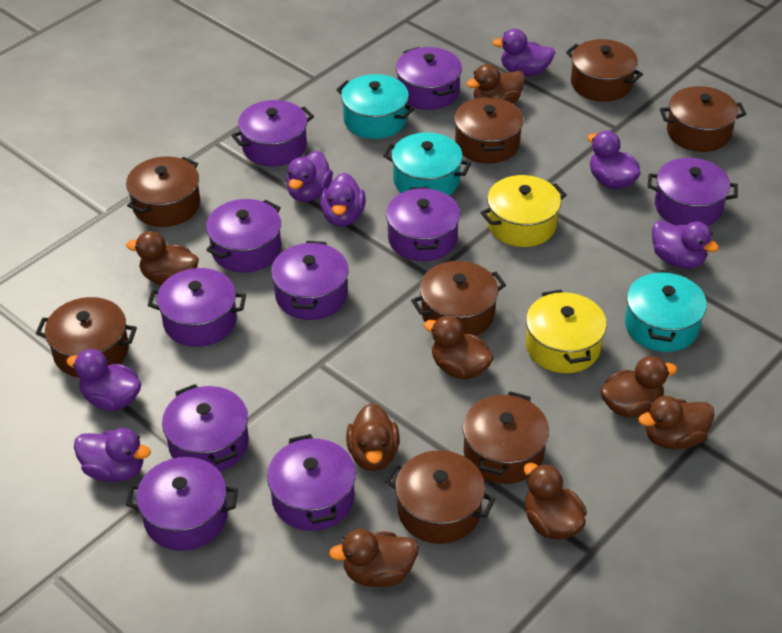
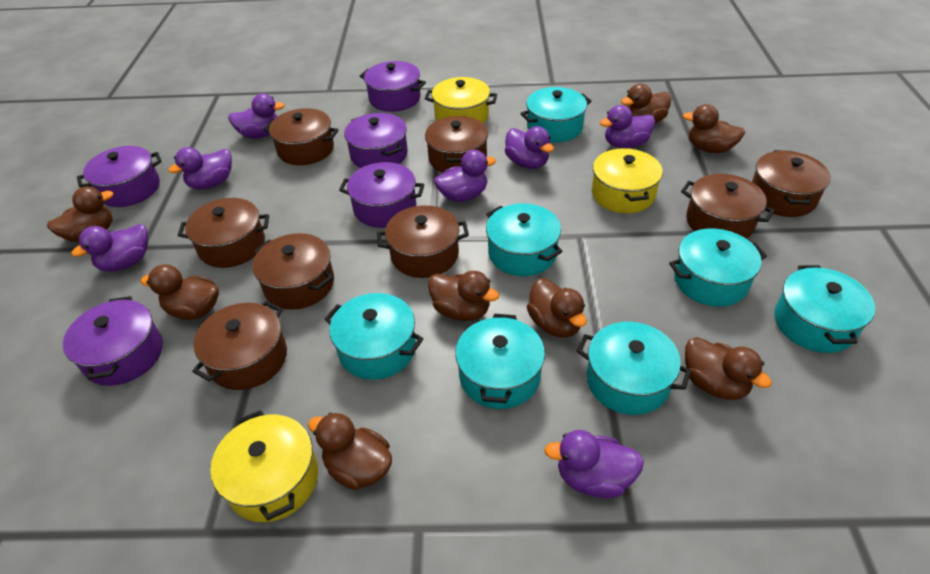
purple pot: [126,457,238,551] [148,268,246,347] [162,384,249,472] [206,199,281,273] [231,100,314,167] [267,434,356,531] [271,241,349,320] [386,187,460,261] [396,47,462,110] [647,158,738,226] = 10 -> [63,296,163,386] [77,146,162,207] [339,162,425,228] [344,113,408,168] [360,61,426,112] = 5
turquoise pot: [336,74,414,139] [383,133,471,195] [625,270,707,352] = 3 -> [324,293,424,380] [455,314,545,409] [486,203,563,276] [520,87,592,142] [577,322,691,415] [669,228,767,307] [775,265,875,353] = 7
yellow pot: [480,175,567,247] [526,290,607,373] = 2 -> [210,410,318,522] [425,77,497,123] [592,148,663,213] = 3

